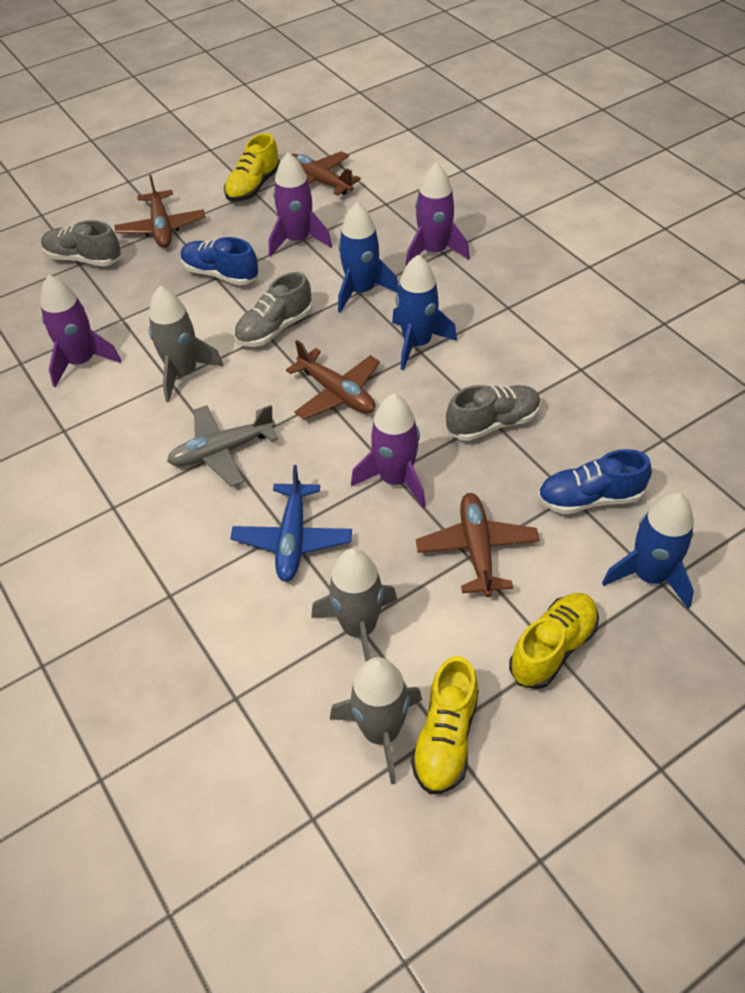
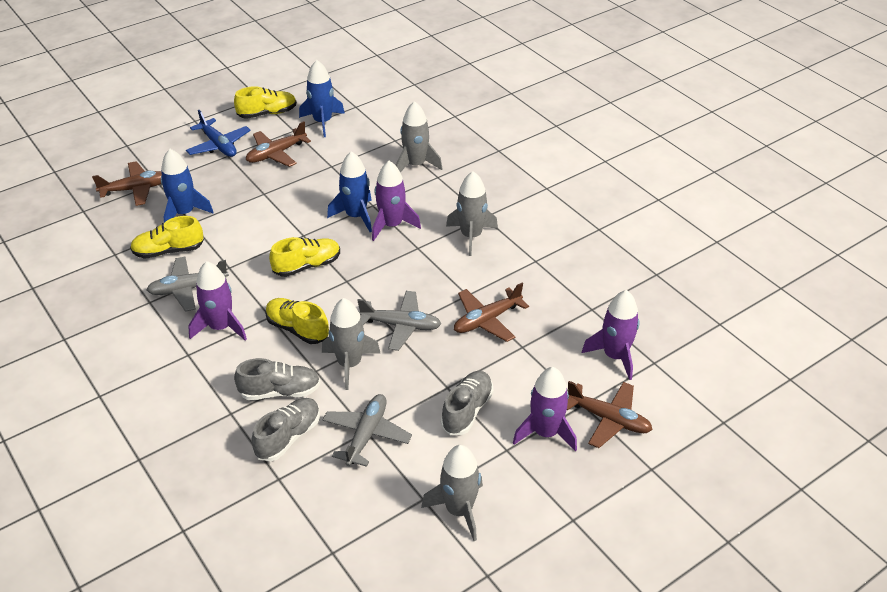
blue shoe: [181,237,258,285] [538,449,652,514] = 2 -> none = 0
grey plane: [167,405,278,486] = 1 -> [147,257,229,312] [322,394,412,467] [357,291,441,351] = 3
grey rocket: [149,286,224,402] [311,548,397,661] [330,657,422,785] = 3 -> [322,298,380,390] [396,101,442,173] [421,445,483,541] [446,171,498,256] = 4
yellow shoe: [224,133,280,201] [411,656,479,794] [509,593,599,689] = 3 -> [130,216,204,259] [234,86,297,119] [266,298,329,344] [269,237,340,277] = 4

